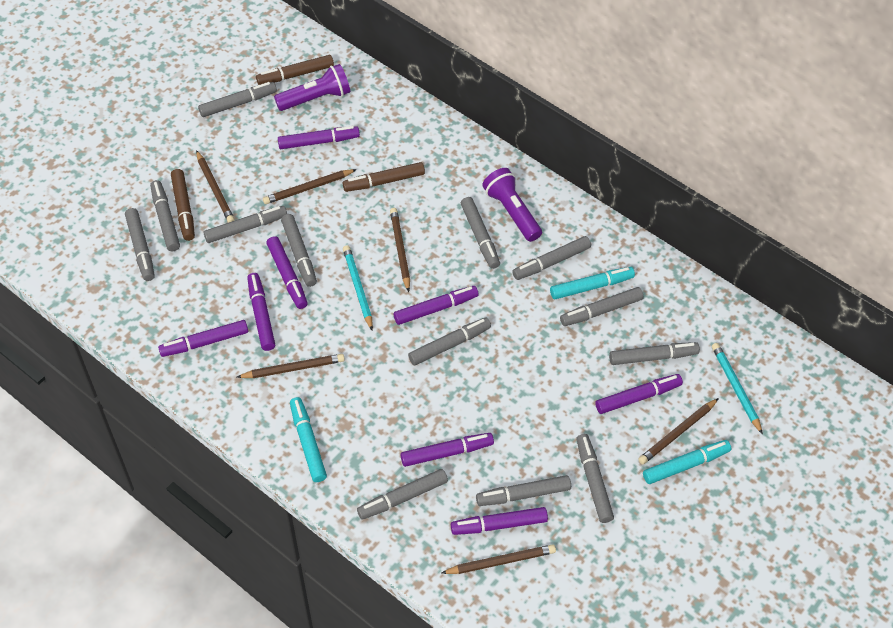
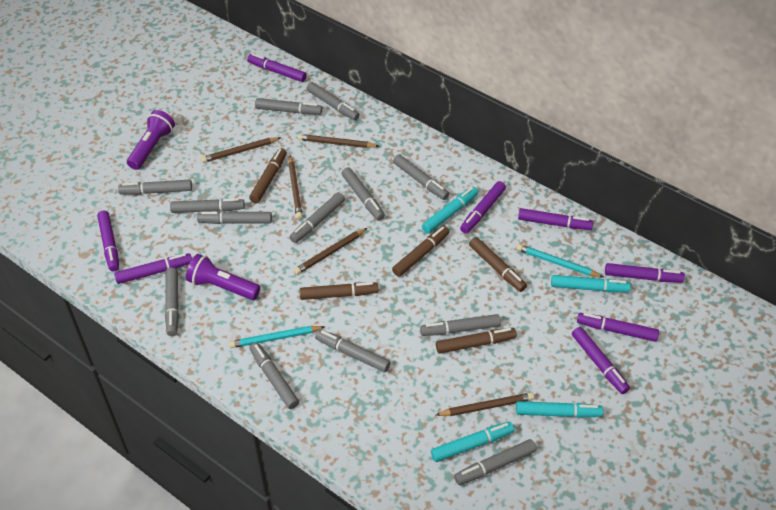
brown marker: [171,169,195,241] [256,55,334,85] [343,162,425,192] = 3 -> [249,148,287,203] [300,282,378,300] [392,226,449,277] [436,328,517,354] [469,237,527,292] = 5
brown pencil: [196,150,235,223] [237,354,345,378] [263,169,357,204] [390,208,410,292] [442,544,556,574] [638,398,719,464] = 6 -> [201,137,282,163] [288,156,303,219] [294,228,367,275] [298,134,379,148] [436,392,534,416] = 5
turquoise marker: [290,397,327,482] [550,267,635,299] [643,440,731,484] = 3 -> [422,187,478,233] [431,422,514,462] [516,401,603,418] [551,275,631,292] = 4

